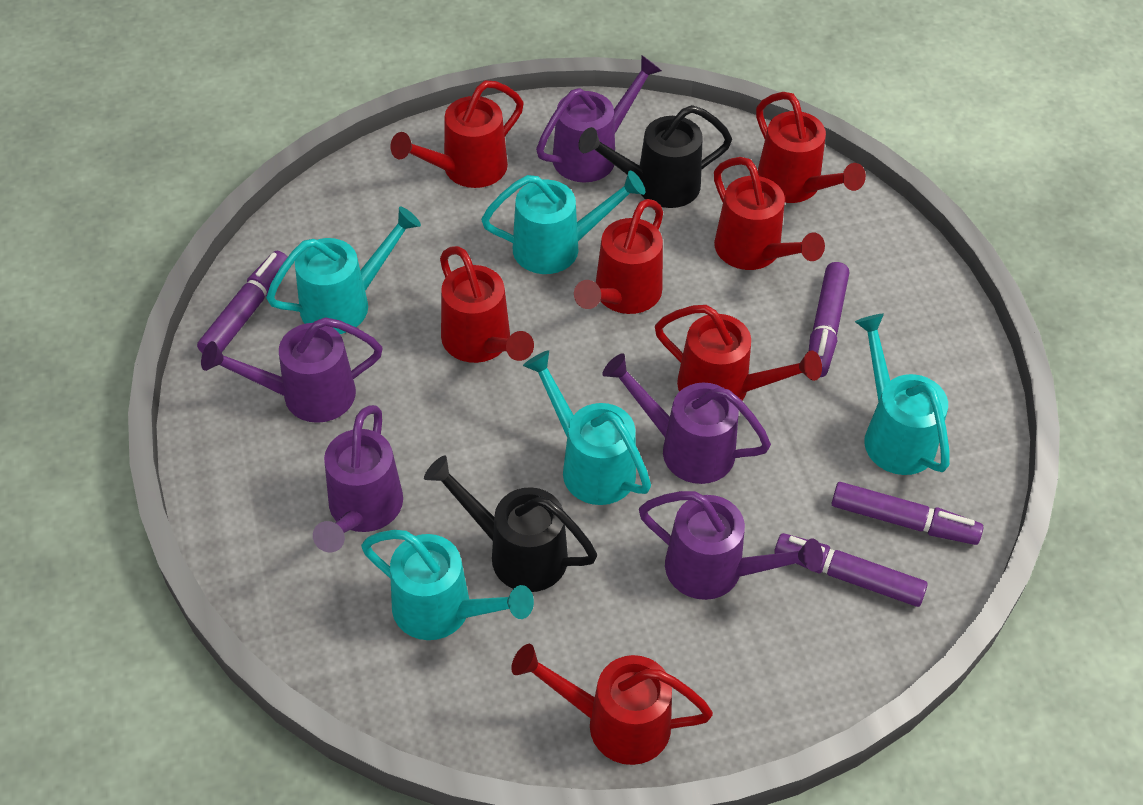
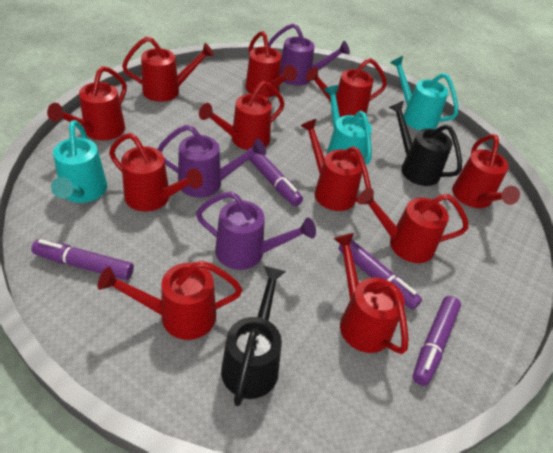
purple watering can: [201,317,383,423] [313,405,403,552] [536,55,662,183] [602,353,771,484] [639,491,823,600] = 5 -> [157,125,266,198] [196,191,316,270] [268,23,350,86] = 3
red watering can: [391,81,524,188] [440,246,534,363] [511,644,713,765] [574,199,663,314] [655,305,822,400] [714,157,825,270] [756,92,866,203] = 7 -> [47,66,127,140] [98,261,243,340] [109,133,203,212] [122,37,214,102] [199,81,285,150] [245,31,297,98] [300,119,371,211] [306,58,387,118] [333,233,409,354] [357,188,469,263] [452,134,520,208] = 11
turquoise watering can: [266,206,421,334] [361,530,534,640] [481,171,645,274] [523,350,651,505] [855,314,950,475] = 5 -> [51,120,107,203] [324,85,372,165] [390,56,458,130] = 3

